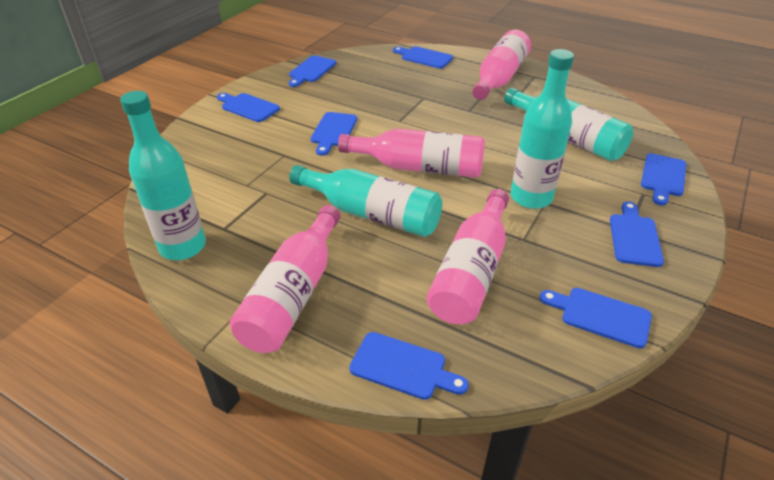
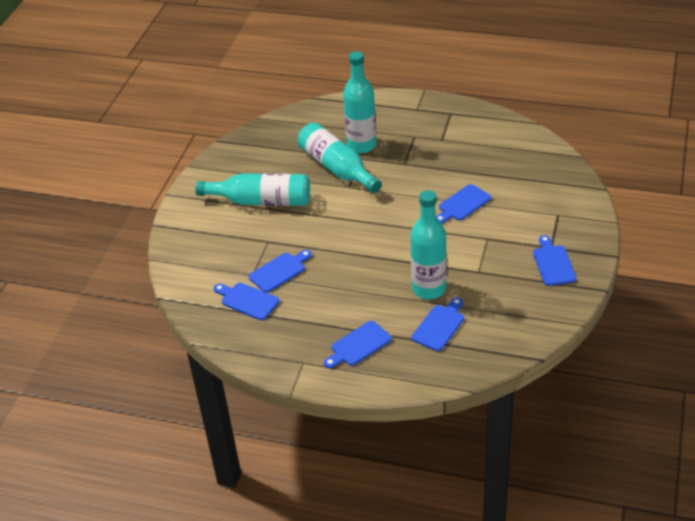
blue cutting board: [217,93,280,122] [289,55,336,87] [311,112,357,156] [349,332,469,400] [393,46,453,69] [540,288,652,348] [610,202,664,267] [641,153,686,206] = 8 -> [214,283,280,320] [249,250,312,293] [324,321,392,369] [411,297,464,351] [436,184,491,224] [533,235,576,286] = 6
pink bottle: [230,205,340,353] [338,129,485,178] [427,189,509,324] [472,30,531,100] = 4 -> none = 0

